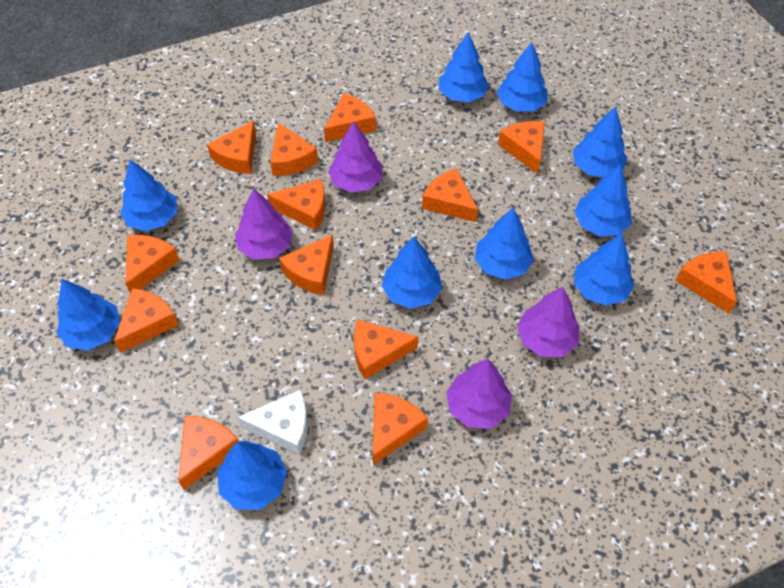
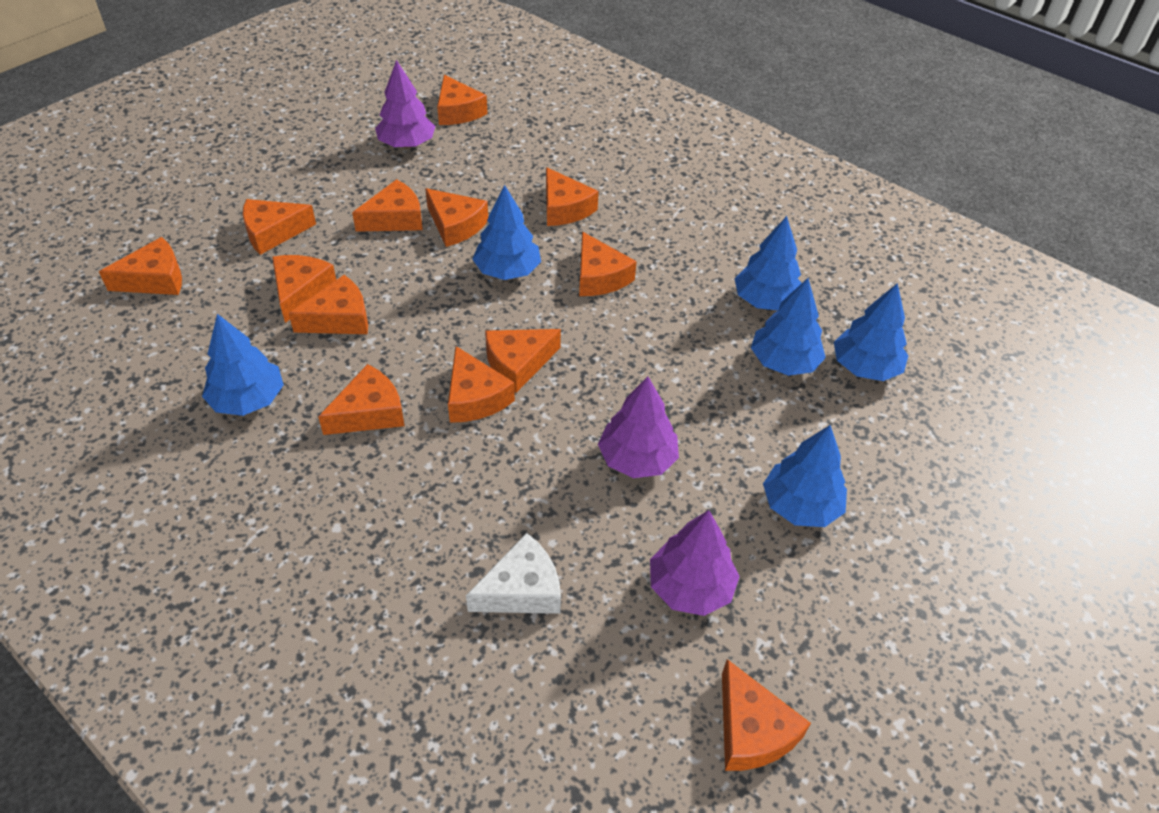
blue tree: [57,279,120,350] [120,159,177,231] [218,441,287,510] [382,237,442,309] [439,32,489,102] [474,208,534,280] [497,42,548,112] [573,106,627,177] [574,233,635,306] [575,165,632,236] = 10 -> [202,314,284,416] [472,185,541,280] [734,216,802,311] [751,278,826,376] [763,425,847,527] [834,283,909,381] = 6
purple tree: [235,188,293,260] [328,121,382,193] [446,359,512,429] [517,287,580,357] = 4 -> [375,60,435,148] [598,376,679,478] [650,510,740,616] = 3

